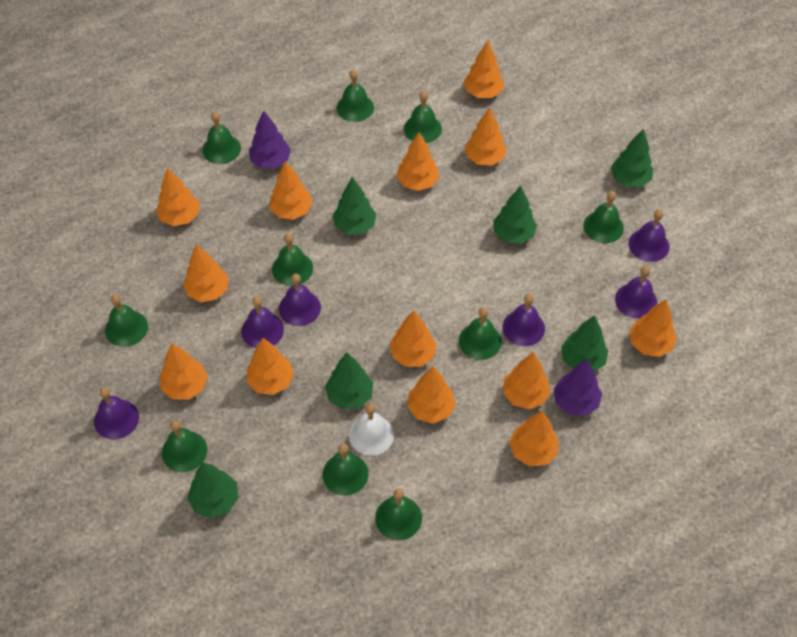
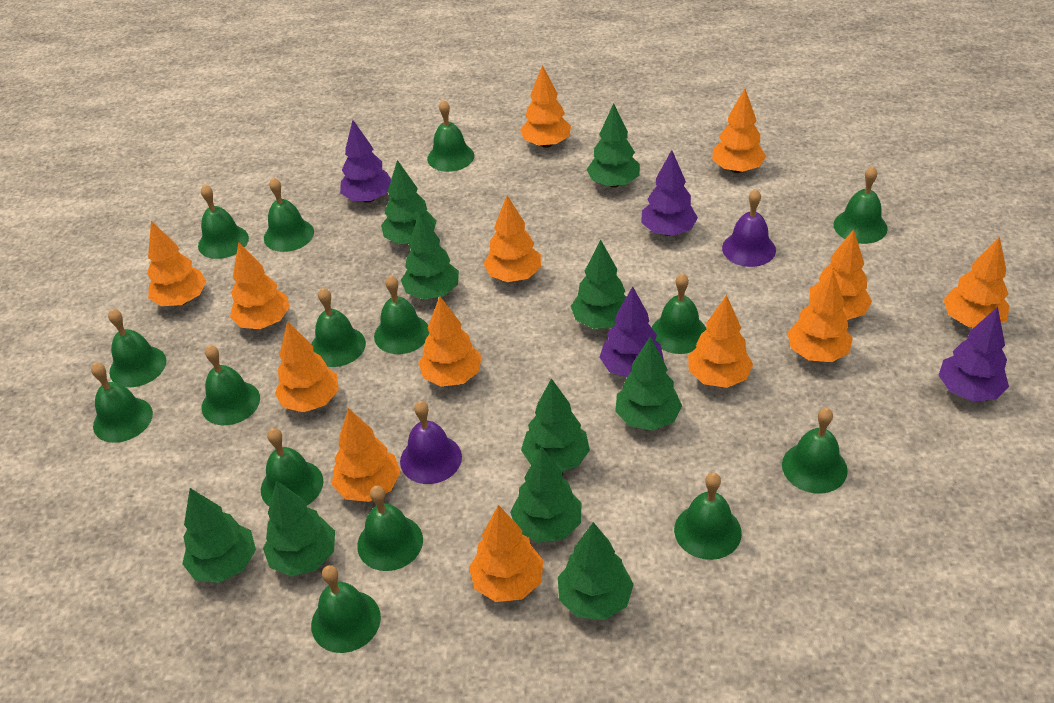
green bell: [105,294,148,347] [162,420,207,472] [203,112,241,164] [272,233,313,286] [322,444,369,496] [337,69,374,122] [375,489,422,540] [404,91,442,143] [459,307,502,360] [583,191,624,243] = 10 -> [91,362,153,443] [108,309,166,387] [198,185,249,259] [202,345,260,425] [261,428,323,506] [264,178,314,252] [311,288,366,367] [311,565,381,653] [357,485,423,571] [374,275,429,354] [427,100,474,172] [652,273,707,354] [674,473,742,560] [782,408,848,494] [834,166,888,244] = 15
green tree: [187,462,239,518] [325,353,373,409] [333,177,376,235] [493,185,537,244] [561,315,608,372] [611,129,653,187] = 6 -> [182,488,256,583] [263,480,335,576] [381,160,437,244] [401,212,459,299] [510,446,582,543] [521,378,590,471] [558,522,634,620] [571,240,626,329] [586,103,640,188] [615,337,682,431] = 10
purple bell: [94,387,139,440] [241,296,284,348] [279,274,321,326] [502,294,545,346] [615,266,657,319] [629,209,669,262] = 6 -> [400,401,462,484] [722,189,776,267] = 2
purple tree: [249,110,291,168] [554,359,602,416] = 2 -> [340,120,391,203] [599,286,664,377] [641,150,698,236] [939,307,1009,402] = 4
white bell: [349,403,394,456] = 1 -> none = 0

